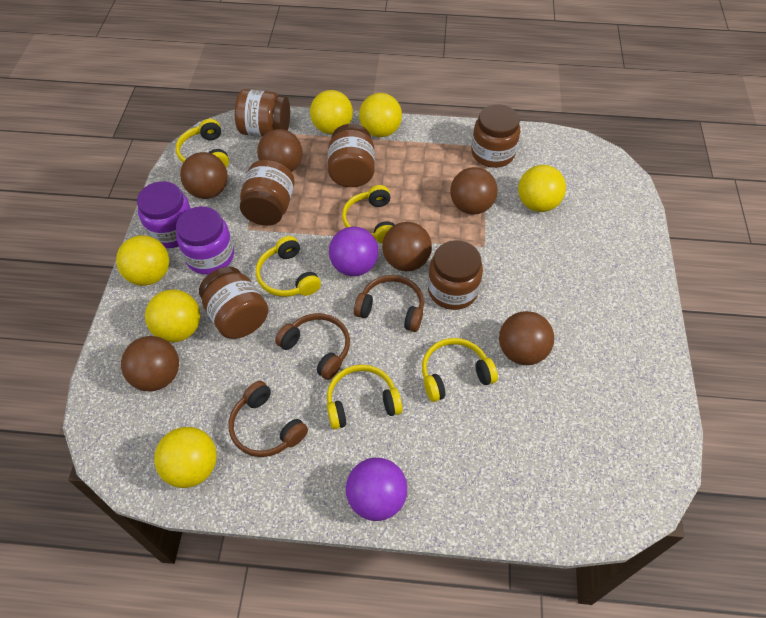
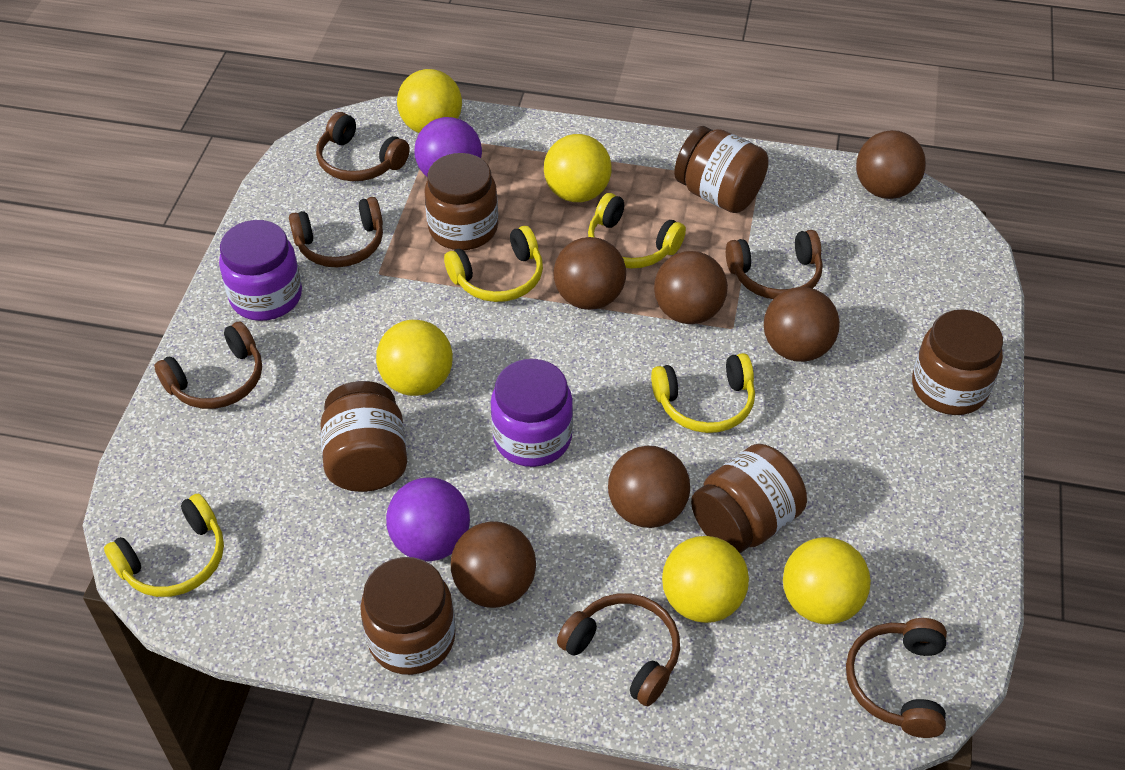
brown headphones: [228,381,308,457] [275,313,350,380] [354,275,424,332] = 3 -> [154,322,262,409] [289,197,383,268] [316,112,410,181] [557,593,680,706] [726,230,823,299] [846,618,947,738] = 6
yellow ball: [116,235,169,286] [145,289,200,342] [154,427,217,488] [310,90,353,134] [359,93,402,137] [518,165,566,212] = 6 -> [376,320,453,396] [397,69,462,133] [544,134,612,202] [662,536,749,623] [783,537,871,624] = 5
yellow headphones: [176,119,229,167] [256,236,321,297] [327,364,403,429] [342,185,395,243] [422,338,498,402] = 5 -> [104,493,224,597] [444,226,543,302] [588,193,686,269] [651,353,755,433] = 4

